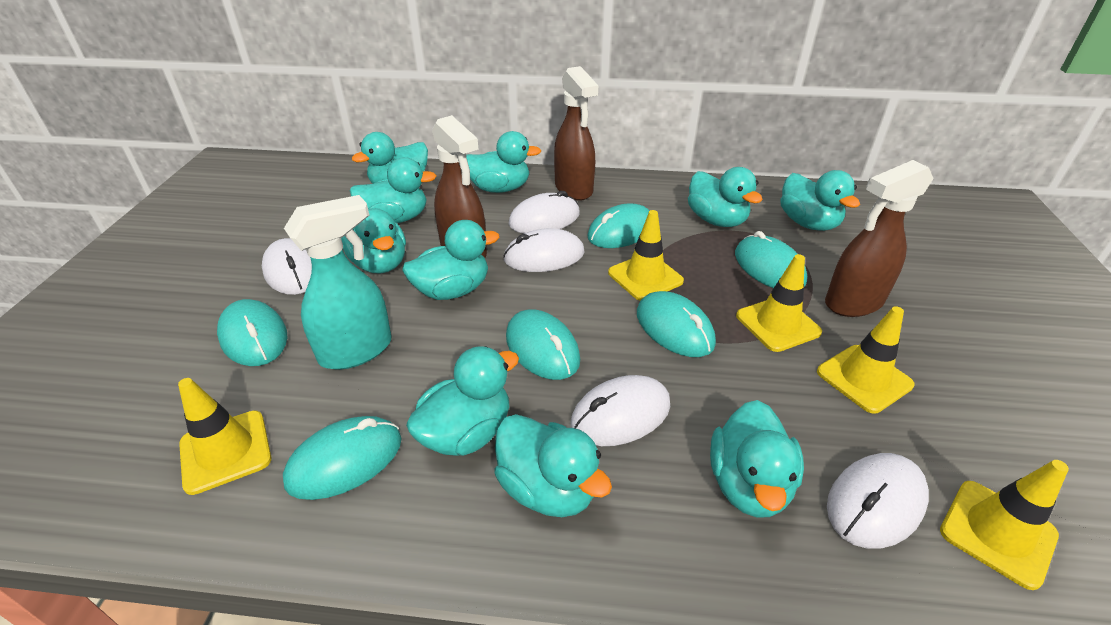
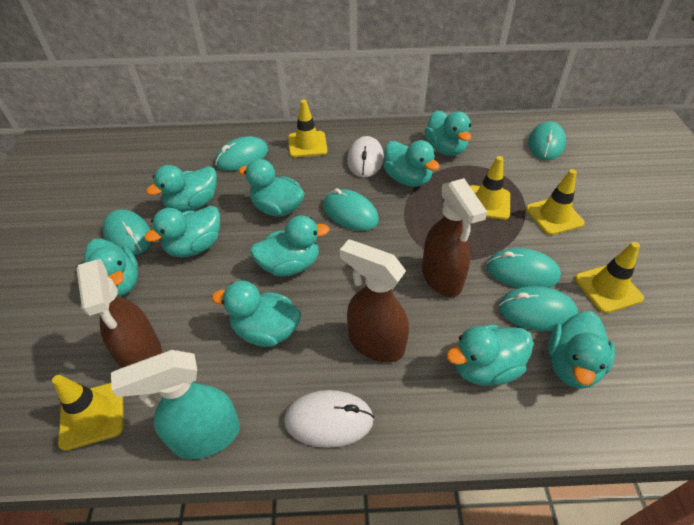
white mouse: [262,238,312,295] [503,228,585,272] [508,191,580,233] [570,375,670,446] [827,453,929,549] = 5 -> [284,390,374,448] [347,136,384,178] = 2

